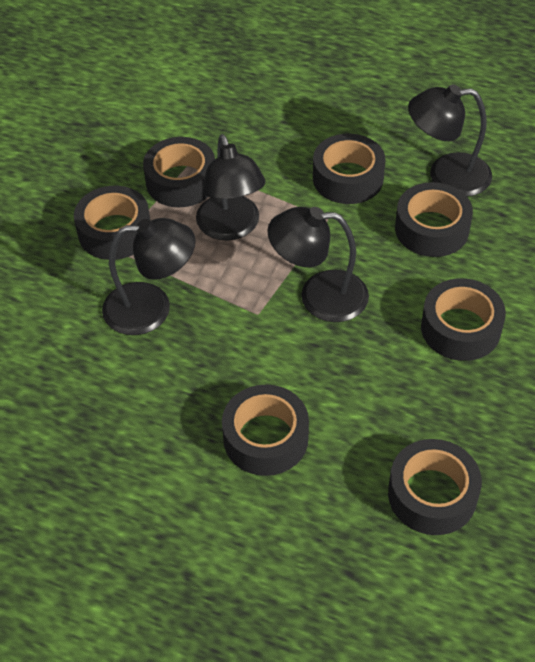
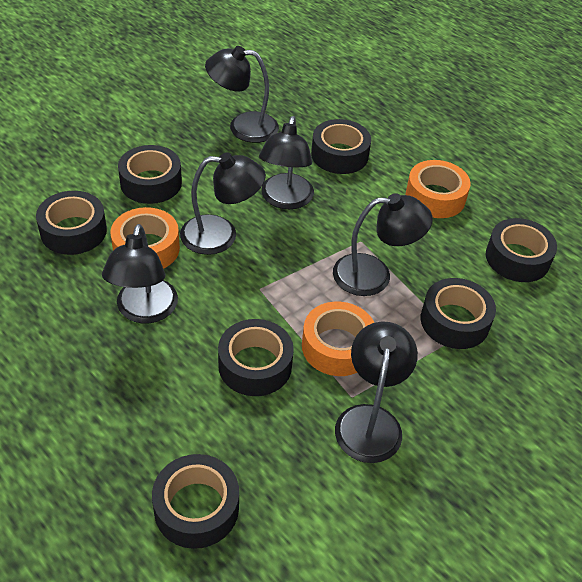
black lamp: [102,218,196,335] [196,134,266,240] [268,206,369,322] [408,84,492,197] = 4 -> [102,224,178,323] [180,153,266,255] [205,46,279,143] [259,116,314,209] [333,193,433,296] [335,321,418,463] = 6
orange tape: none = 0 -> [111,207,180,269] [302,302,374,376] [406,160,471,218] = 3

